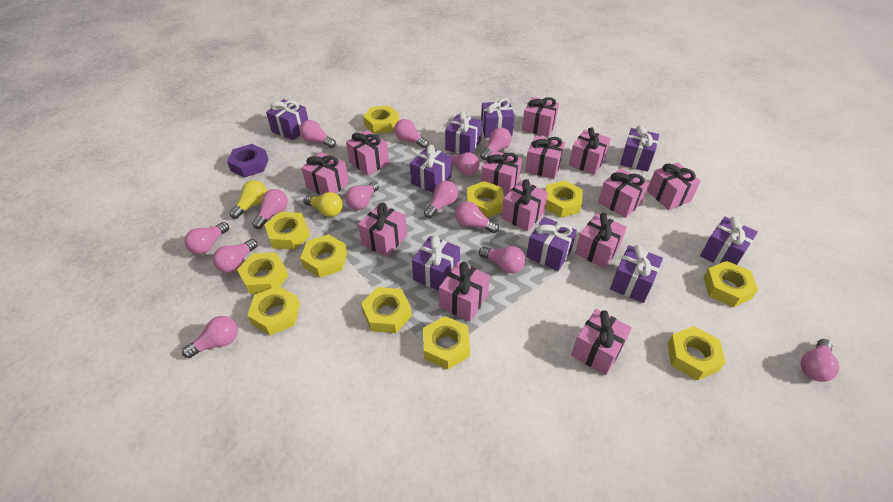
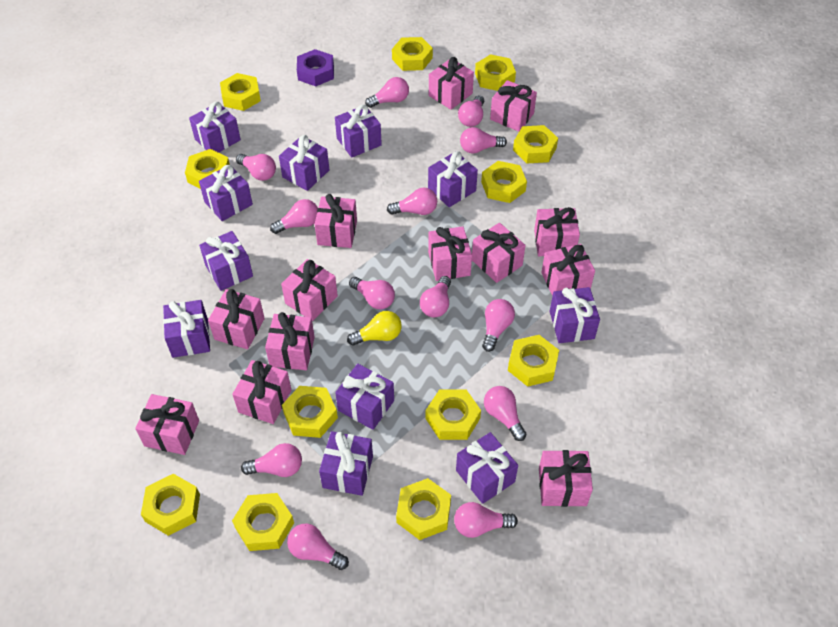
purple gift: [266,99,308,140] [410,145,452,193] [412,235,460,291] [445,111,482,154] [481,98,515,138] [526,217,577,271] [610,245,663,303] [620,125,659,172] [700,216,758,265] = 9 -> [163,300,210,358] [189,102,241,153] [199,165,253,221] [199,231,253,291] [279,135,329,191] [319,431,373,496] [335,104,382,158] [335,364,394,430] [428,151,478,207] [456,432,518,504] [550,287,600,343] = 11
yellow light bulb: [229,180,267,219] [303,192,343,217] = 2 -> [347,311,402,346] = 1
yellow nut: [237,252,288,294] [247,286,300,335] [264,212,310,250] [300,234,347,278] [361,287,412,333] [363,105,399,134] [423,316,470,370] [467,181,504,218] [545,181,583,217] [668,326,725,381] [703,261,758,307] = 11 -> [141,474,200,536] [185,149,230,189] [220,73,261,111] [232,493,294,551] [282,386,338,438] [392,37,433,71] [396,478,451,540] [426,390,481,440] [475,54,516,91] [481,161,527,203] [508,335,559,387] [513,125,558,163] = 12

